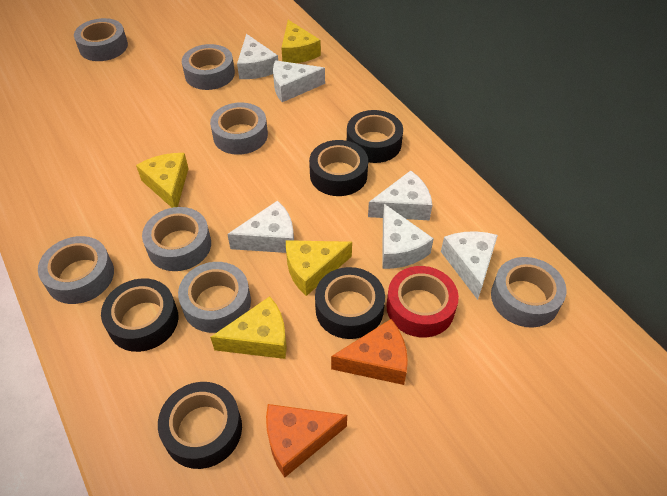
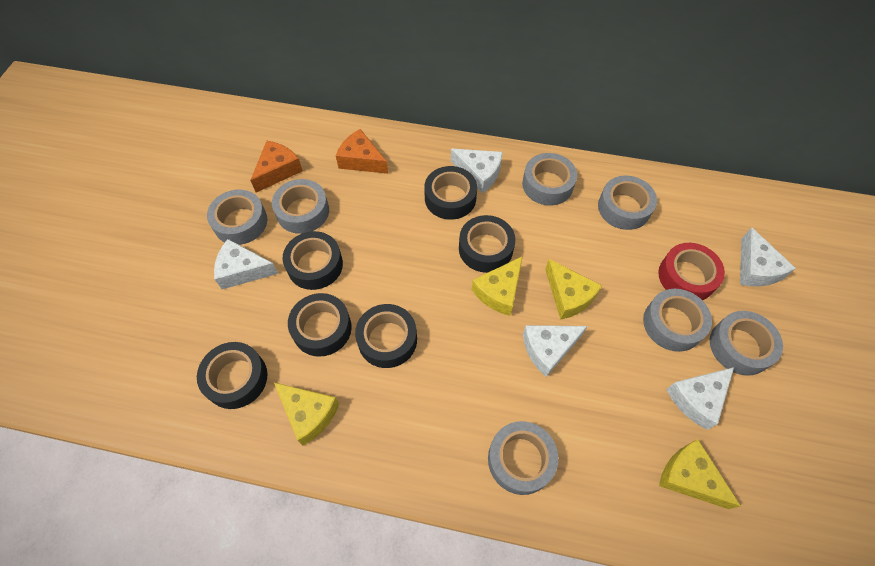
black tape: [101,278,178,352] [158,382,242,469] [309,140,368,196] [315,267,385,339] [347,110,403,163] = 5 -> [197,342,267,409] [283,231,343,290] [288,293,352,357] [355,304,417,368] [424,166,477,220] [459,215,516,273] = 6
white cheese: [227,200,294,253] [237,34,278,79] [273,61,325,102] [368,171,432,220] [382,204,434,269] [441,231,498,300] = 6 -> [214,239,279,289] [451,149,503,193] [523,325,587,377] [666,367,734,430] [740,227,796,286] = 5

